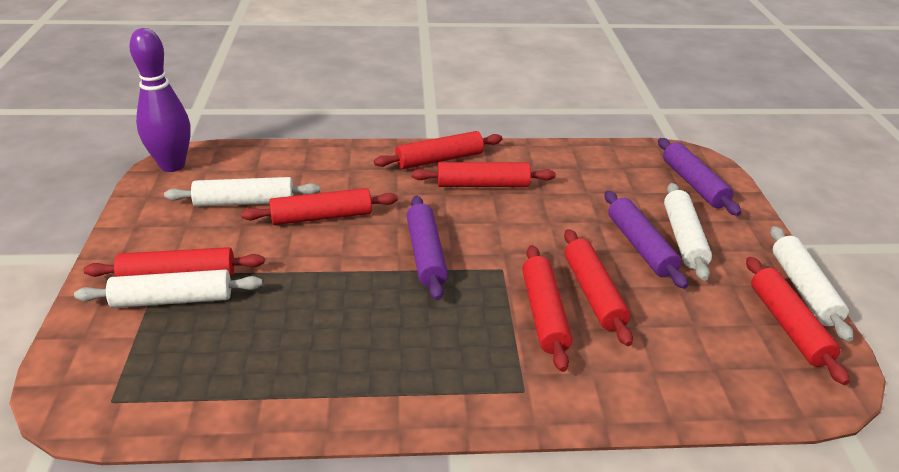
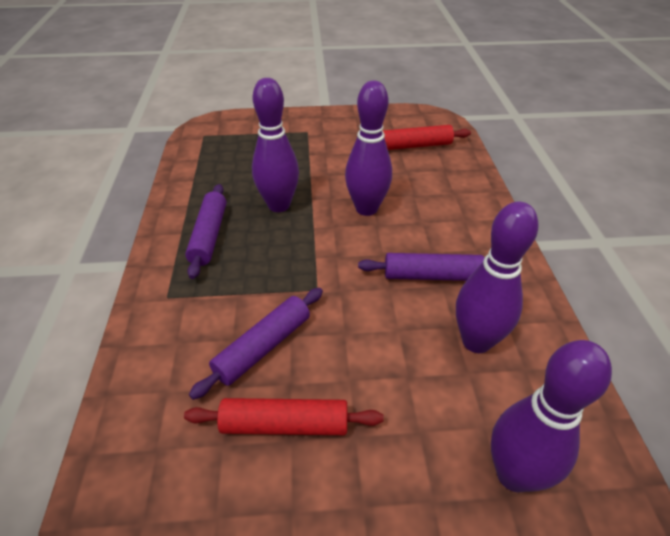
purple bowling pin: [129,28,191,172] = 1 -> [252,78,299,212] [345,81,392,216] [456,201,538,353] [491,340,612,492] = 4
red rolling pin: [84,247,264,277] [241,188,398,225] [374,131,502,169] [412,162,556,187] [522,245,572,372] [564,229,633,346] [746,257,850,385] = 7 -> [184,398,384,435] [383,125,471,150] = 2
white rolling pin: [74,269,262,308] [164,177,320,207] [664,183,712,281] [770,226,853,342] = 4 -> none = 0

